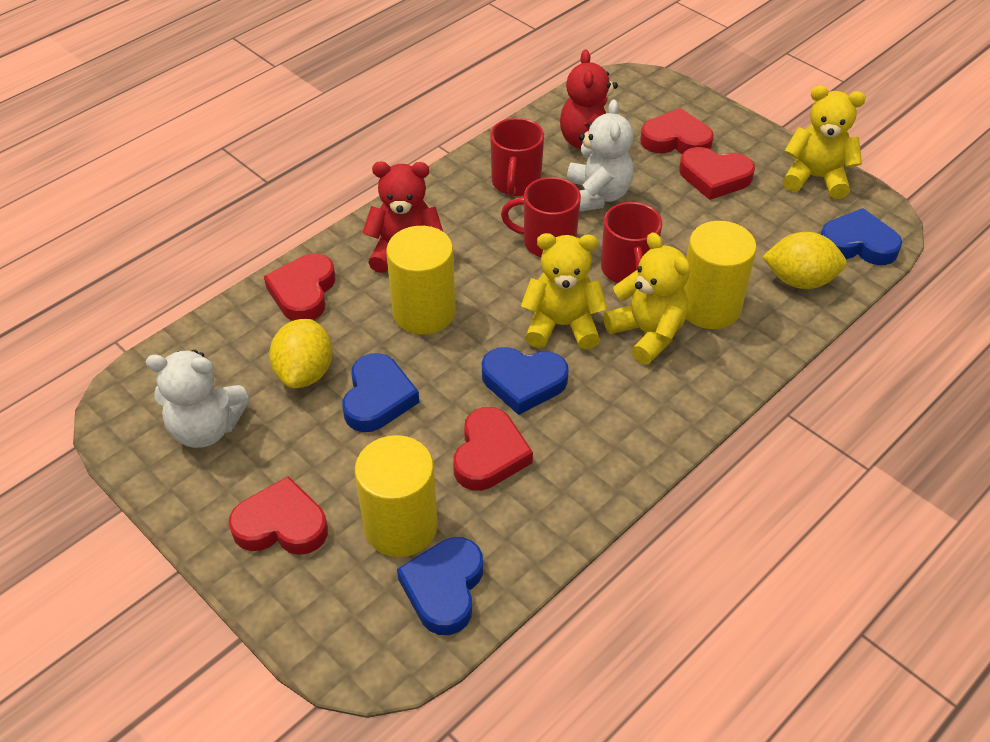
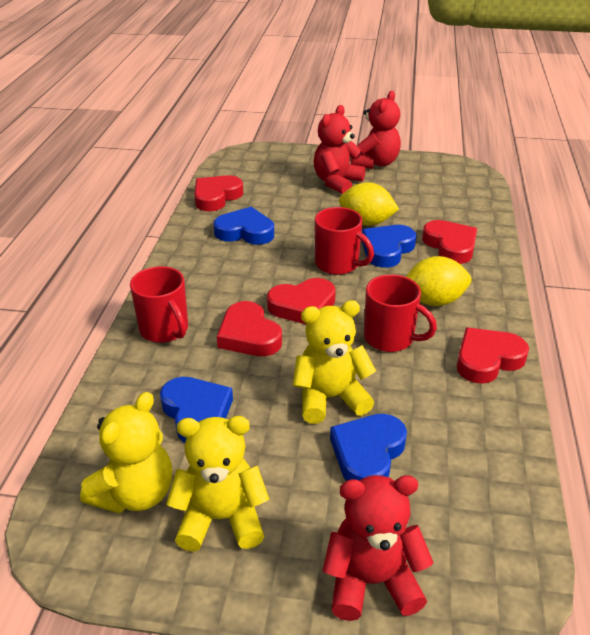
red teddy bear: [362,162,443,273] [560,50,618,149] = 2 -> [313,105,366,194] [322,475,434,621] [351,91,401,169] = 3
white teddy bear: [146,350,250,448] [567,100,634,212] = 2 -> none = 0
yellow cylinder: [355,435,438,557] [386,226,455,335] [684,221,757,329] = 3 -> none = 0

